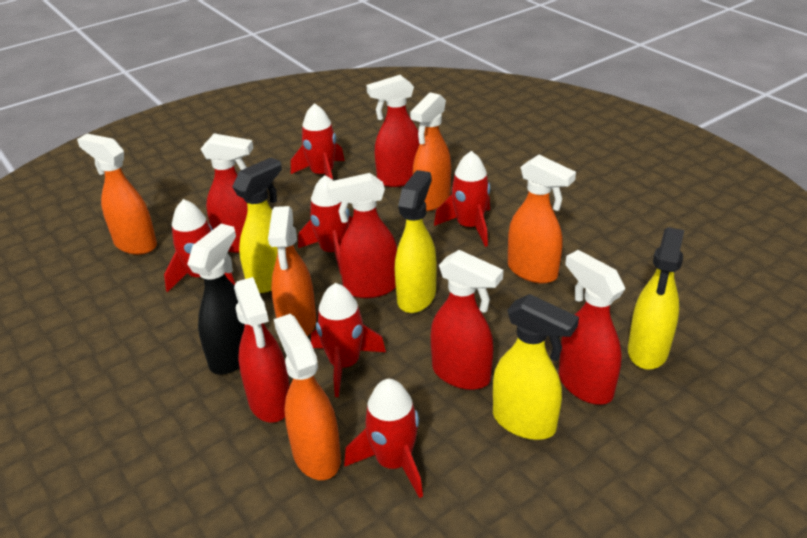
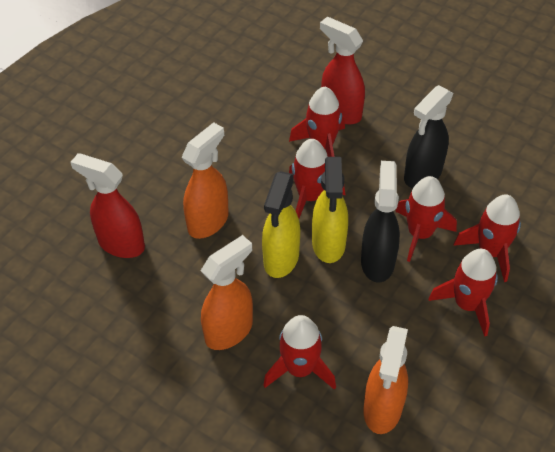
black spray bottle: [187,224,244,375] = 1 -> [361,161,400,283] [404,85,454,188] = 2
orange spray bottle: [77,134,157,255] [268,206,316,337] [274,314,341,480] [410,92,451,211] [508,155,576,284] = 5 -> [182,122,229,239] [201,235,253,350] [364,326,408,434] = 3
red spray bottle: [201,133,253,253] [234,277,290,423] [327,173,397,298] [367,75,420,187] [431,250,503,390] [559,250,625,405] = 6 -> [70,153,145,258] [320,17,365,125] = 2
yellow spray bottle: [232,157,282,293] [395,170,437,313] [493,294,579,440] [628,227,684,370] = 4 -> [262,171,300,278] [312,157,348,263] = 2

